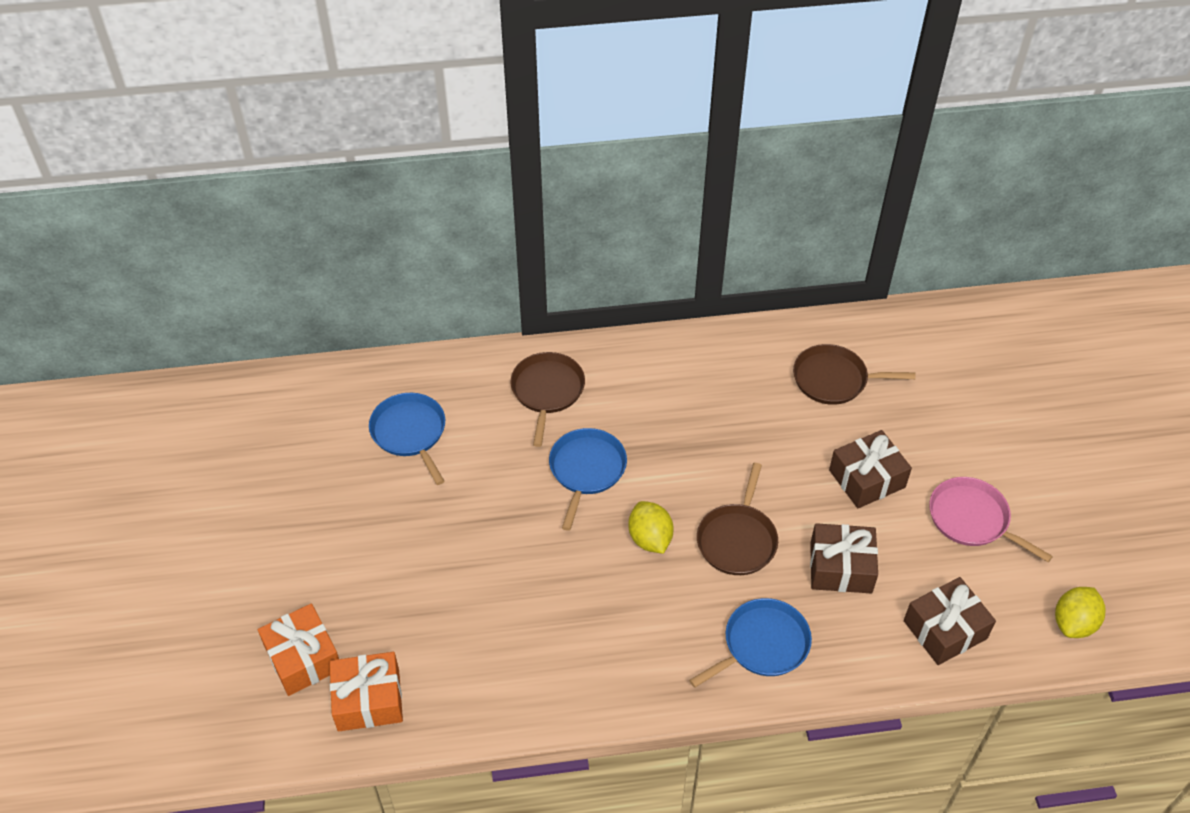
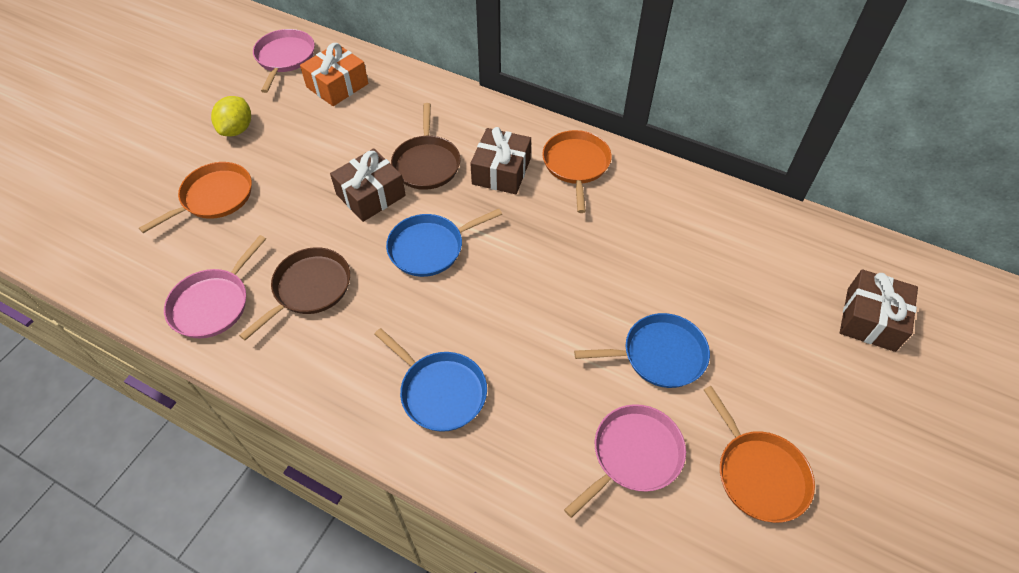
brown pan: [510,352,585,447] [697,463,778,575] [793,344,916,405] = 3 -> [239,247,350,340] [391,103,461,190] = 2
orange gift: [258,604,339,696] [330,652,403,731] = 2 -> [300,43,368,106] = 1
orange pan: none = 0 -> [139,162,252,233] [542,130,612,213] [704,386,815,523] = 3
pink pan: [929,477,1053,562] = 1 -> [164,235,266,338] [253,29,315,93] [564,404,686,518] = 3
yellow lemon: [628,501,674,554] [1055,587,1105,638] = 2 -> [211,96,251,136] = 1

